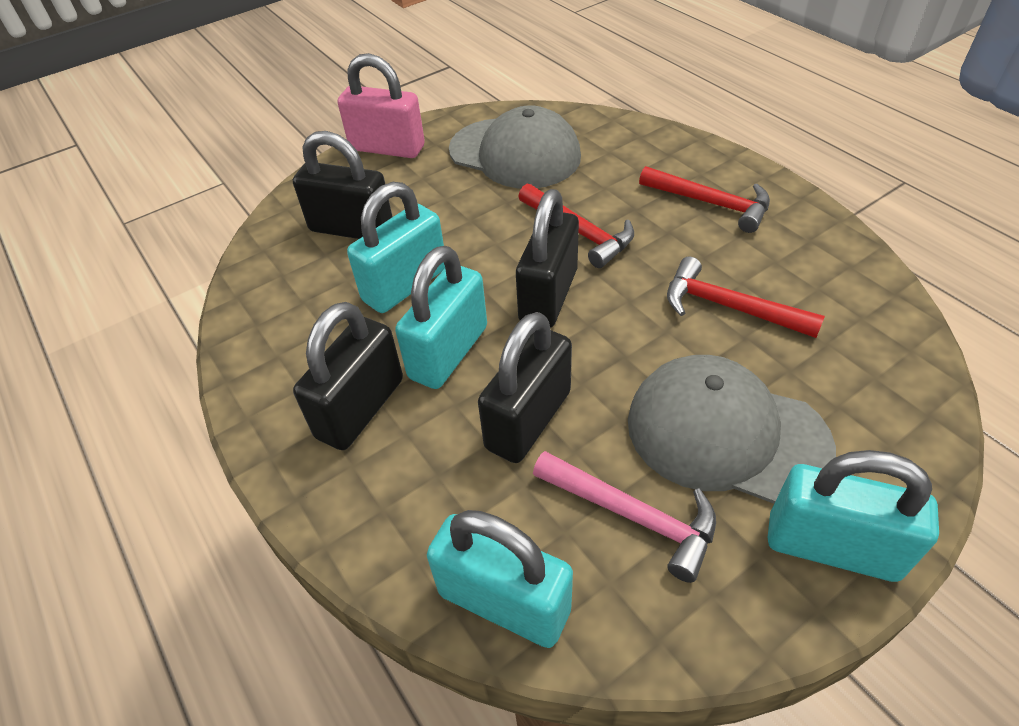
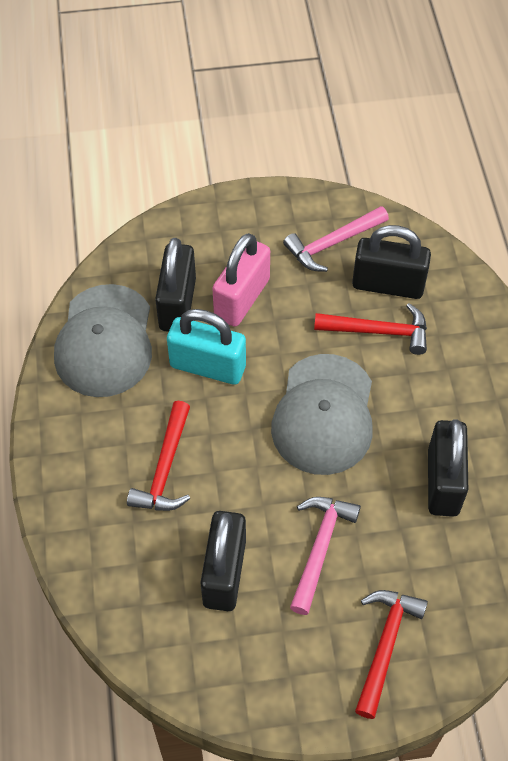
pink hammer: [533,451,716,583] = 1 -> [283,206,389,272] [290,497,361,615] = 2
turquoise padlock: [347,182,445,313] [395,246,487,389] [427,510,573,648] [768,450,939,582] = 4 -> [167,309,246,385] = 1

